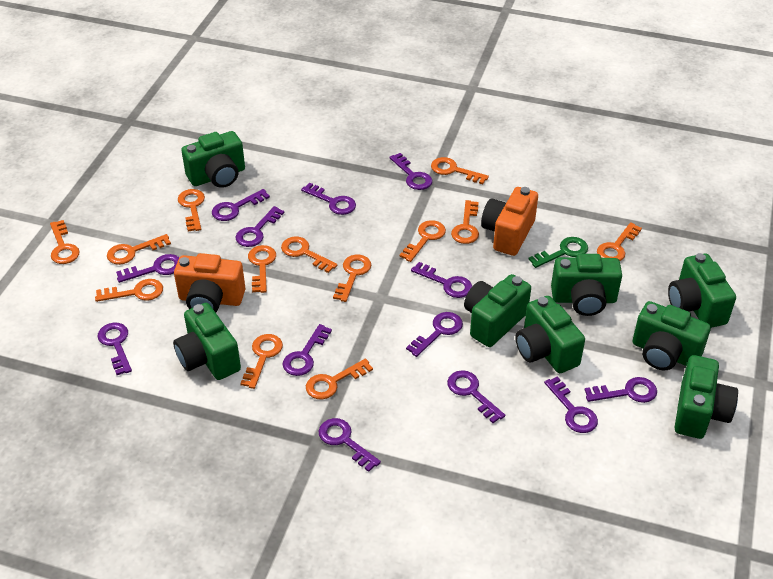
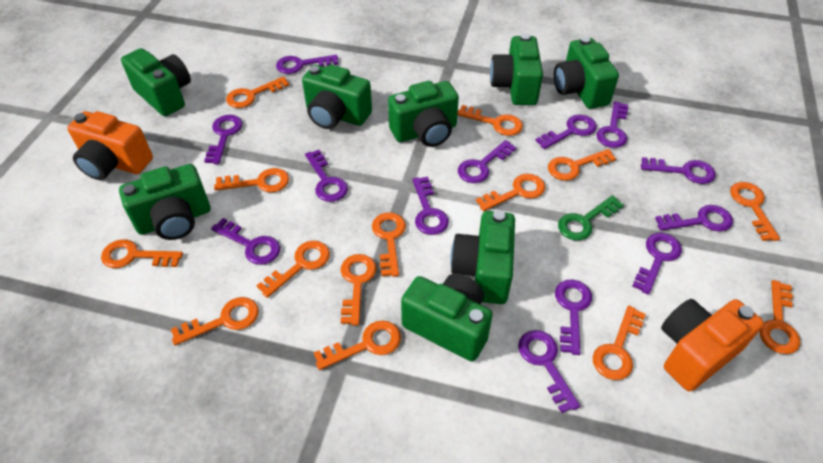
orange key: [50,220,80,264] [95,279,163,302] [107,234,171,265] [178,189,205,231] [240,334,283,389] [248,245,276,293] [281,236,337,273] [306,359,373,400] [333,254,371,302] [400,220,446,262] [431,157,489,184] [451,200,479,244] [597,222,642,261] = 13 -> [101,239,183,268] [171,297,259,345] [214,168,289,192] [226,76,289,108] [256,241,330,298] [314,320,401,370] [341,254,376,325] [372,212,406,277] [457,105,523,136] [476,174,545,211] [548,149,616,181] [593,306,646,380] [730,182,780,241] [759,280,800,354] = 14

